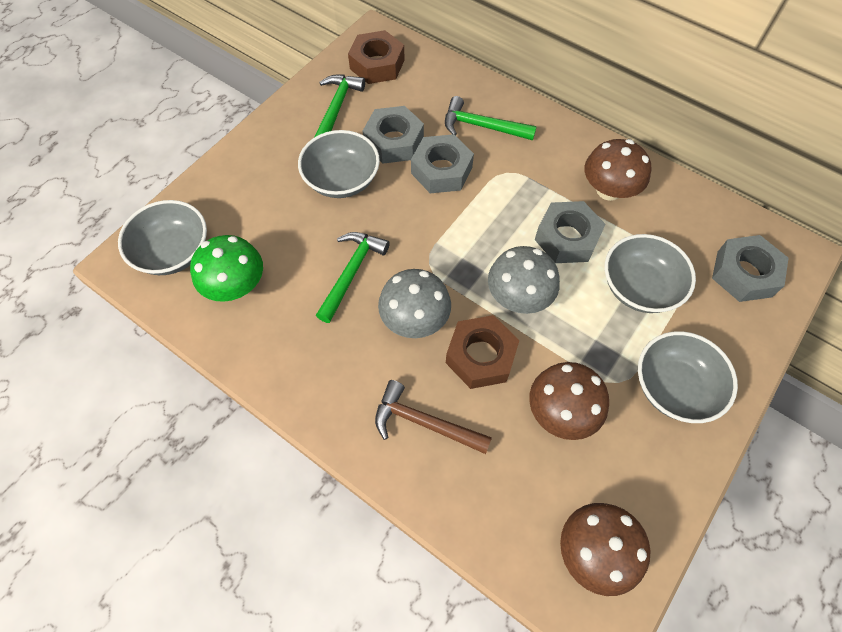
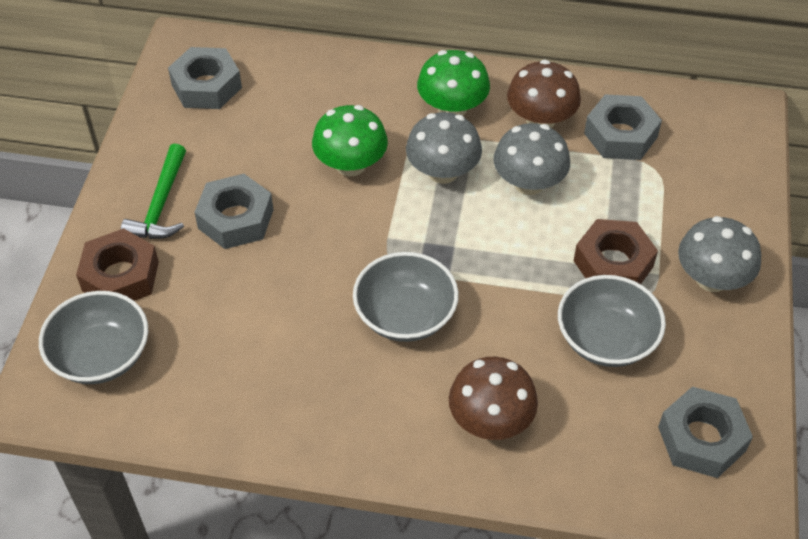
brown hammer: [375,380,492,454] = 1 -> none = 0
brown mushroom: [529,362,609,440] [560,503,651,596] [585,139,651,201] = 3 -> [449,357,538,440] [507,60,581,128] = 2
green hammer: [314,75,365,137] [316,232,390,323] [445,96,537,140] = 3 -> [121,144,186,239] = 1
green mushroom: [190,235,263,302] = 1 -> [312,105,388,177] [417,50,490,116] = 2
grey bowl: [118,200,207,275] [298,130,380,198] [605,234,696,313] [638,331,738,423] = 4 -> [39,291,148,384] [353,252,459,342] [558,275,666,367] = 3
grey mushroom: [378,269,451,338] [488,246,560,314] = 2 -> [406,112,482,184] [493,123,570,195] [678,216,761,292] = 3

